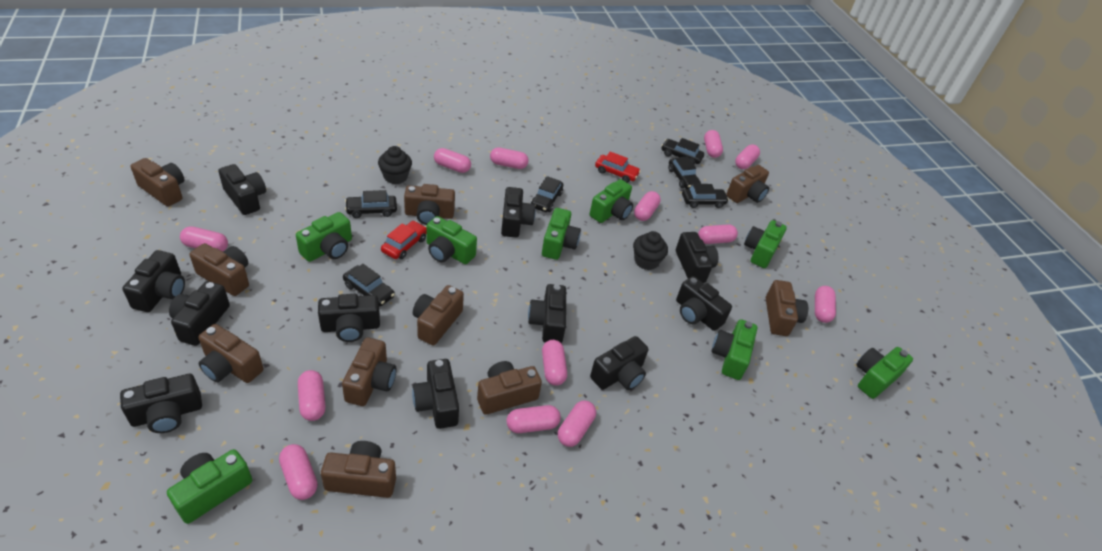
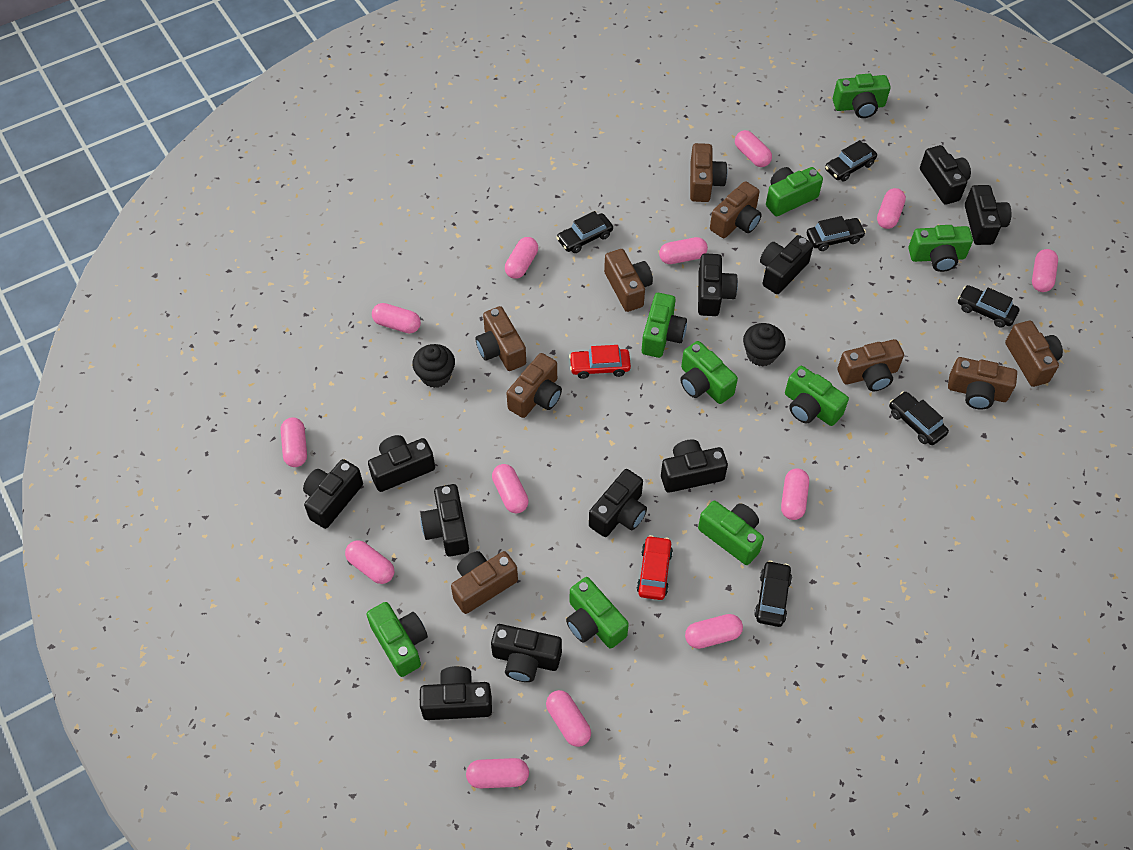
brown camera: [130,158,185,207] [190,243,249,296] [198,324,263,383] [321,441,396,498] [342,337,396,406] [404,184,455,225] [413,285,464,345] [477,361,542,415] [726,165,769,203] [766,280,808,336] = 10 -> [451,551,518,614] [475,306,526,371] [507,353,562,418] [604,249,653,312] [690,143,727,202] [710,181,762,238] [837,339,904,391] [948,357,1017,410] [1005,321,1063,387] = 9
green camera: [167,449,252,524] [296,212,352,262] [426,216,477,264] [542,208,581,260] [590,179,633,223] [712,319,757,380] [744,220,787,268] [856,347,913,399] = 8 -> [366,602,428,677] [566,577,629,649] [642,293,687,358] [680,341,738,404] [698,501,764,565] [766,167,823,216] [785,366,849,426] [833,73,891,118] [908,225,973,272] = 9

